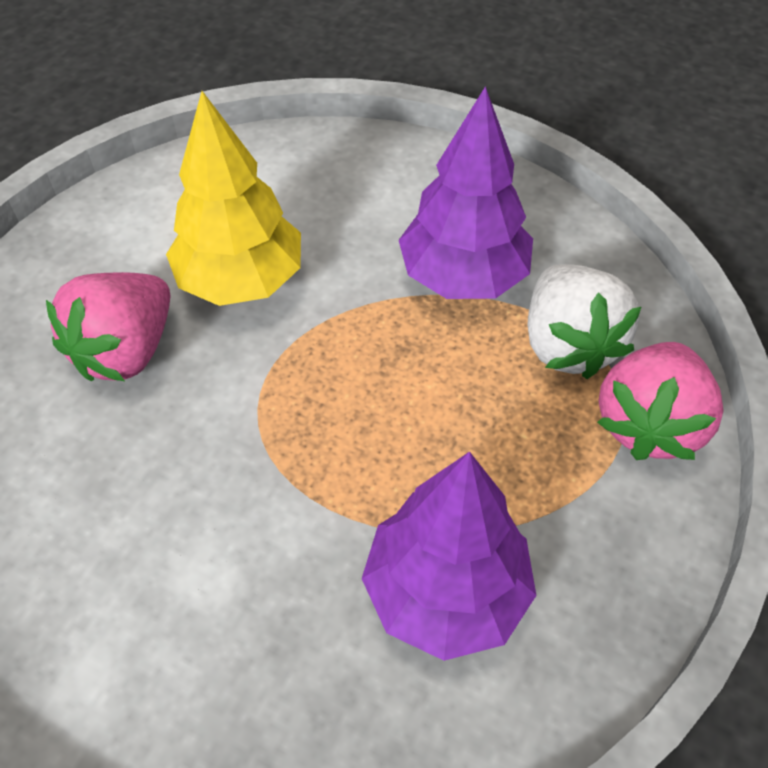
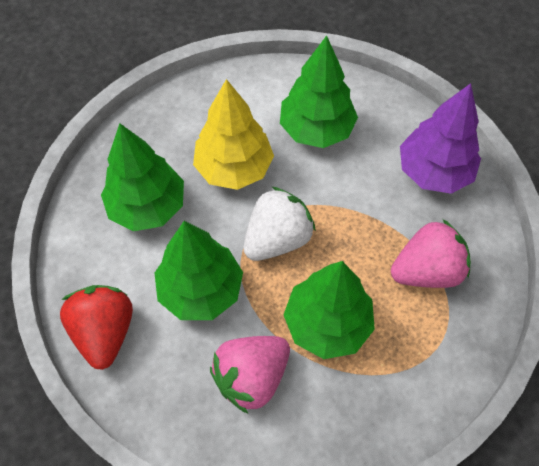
green tree: none = 0 -> [101,124,184,231] [154,221,243,320] [280,36,358,148] [283,261,375,359] = 4
purple tree: [362,452,537,661] [399,86,533,299] = 2 -> [400,83,481,194] = 1
red strawberry: none = 0 -> [60,285,133,370] = 1

